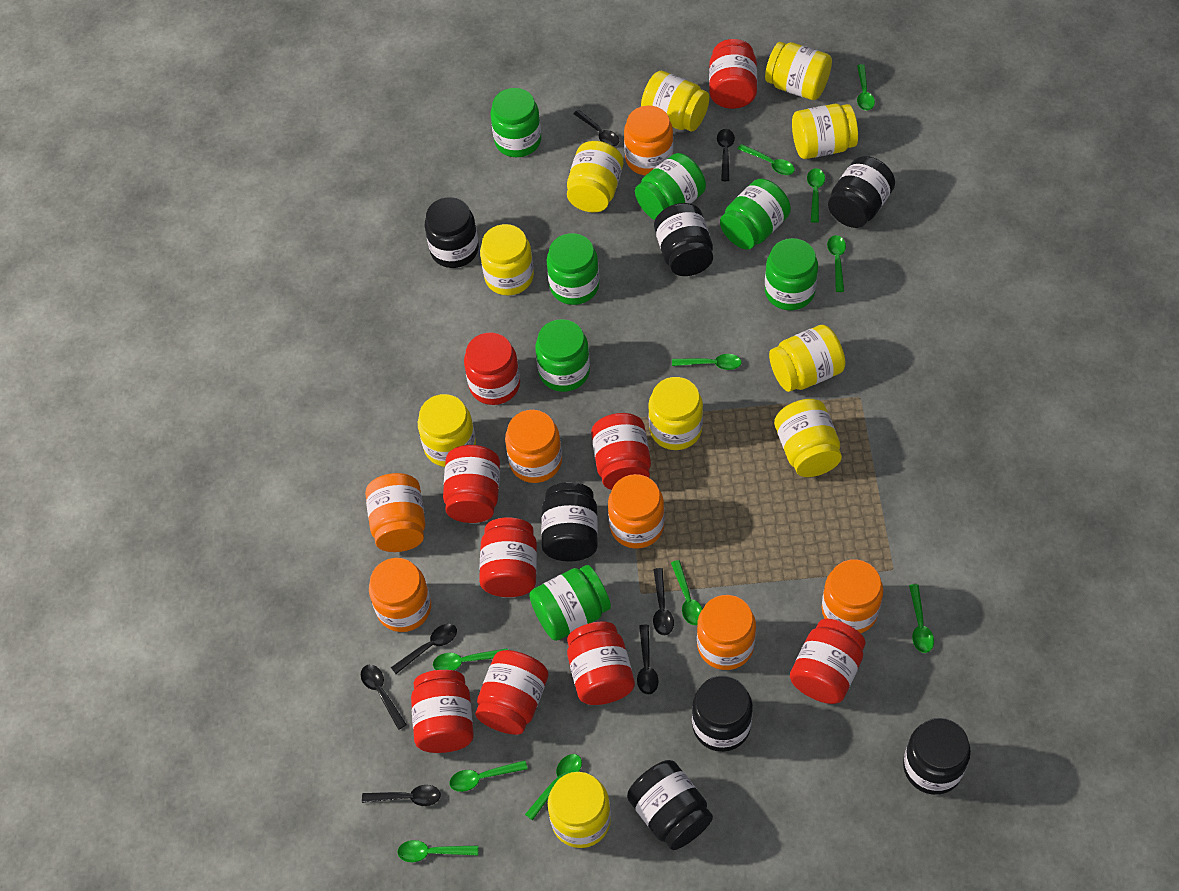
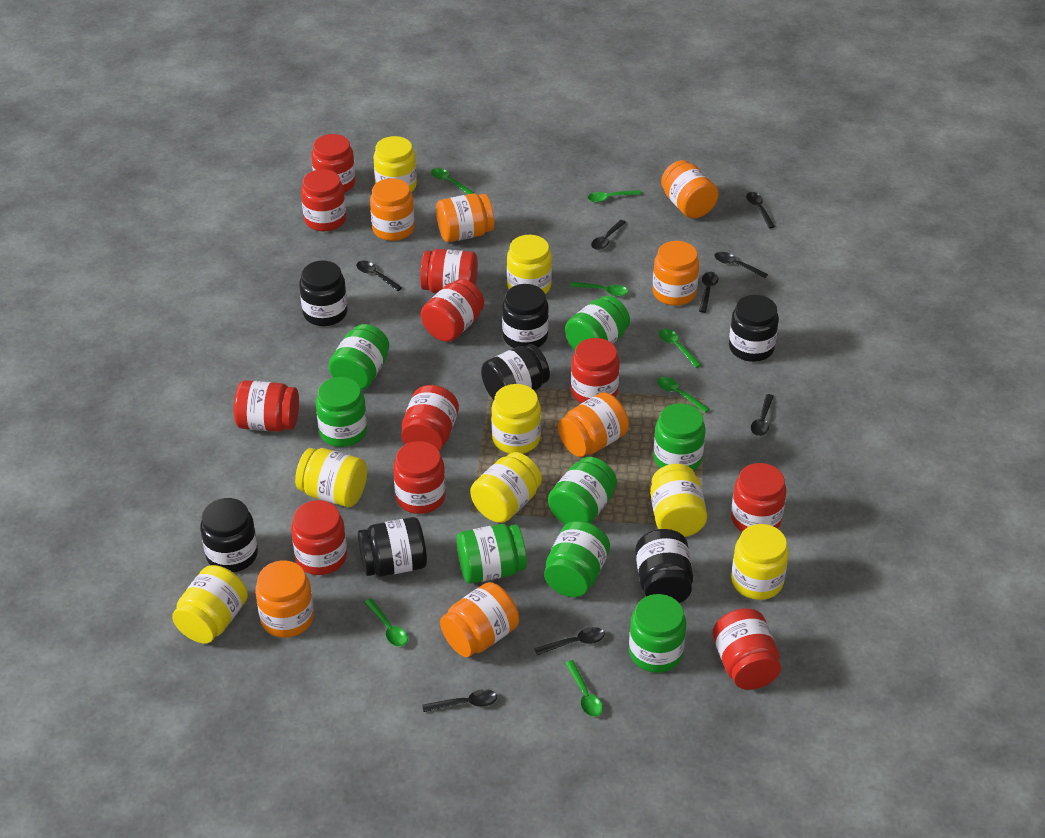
black spoon: [361,665,407,730] [362,785,441,806] [391,624,457,674] [573,110,619,147] [637,625,658,695] [653,568,674,635] [717,129,735,181] = 7 -> [356,261,402,291] [422,689,497,712] [534,627,605,655] [591,220,626,250] [699,272,718,313] [714,252,768,278] [746,192,775,228] [751,394,774,436] = 8
green jar: [491,88,541,157] [529,565,611,641] [535,319,590,392] [547,233,599,305] [635,153,706,220] [720,179,791,250] [765,238,818,310] = 7 -> [316,377,367,447] [329,324,389,390] [457,524,527,584] [544,521,610,597] [548,457,617,525] [565,296,630,350] [629,594,686,673] [653,403,705,471] = 8
green spoon: [397,840,478,862] [433,649,508,670] [449,760,528,792] [525,754,582,821] [671,560,702,625] [672,354,742,370] [738,144,795,175] [807,168,825,223] [827,235,846,292] [857,64,875,111] [909,584,934,653] = 11 -> [364,599,408,647] [431,168,474,194] [565,660,603,717] [570,282,628,296] [587,190,642,202] [657,377,709,413] [659,329,701,368] = 7
red jar: [411,670,474,753] [443,445,500,523] [464,333,520,405] [475,650,548,735] [479,518,537,597] [567,622,635,705] [591,413,651,490] [709,39,757,109] [790,619,866,704] = 9 -> [234,380,299,432] [291,500,347,575] [301,169,346,231] [311,134,356,193] [393,441,446,514] [401,385,459,451] [420,249,478,294] [421,279,484,342] [571,338,620,403] [712,608,781,690] [731,463,786,532] = 11
yellow jar: [418,394,476,467] [480,224,534,296] [548,772,611,848] [567,141,623,212] [641,71,709,131] [648,377,703,450] [765,42,832,100] [769,325,846,392] [774,399,842,477] [792,104,858,159] = 10 -> [172,565,248,644] [295,448,367,507] [373,136,417,192] [470,452,542,523] [491,384,541,454] [507,235,552,294] [650,464,707,537] [731,524,789,600] = 8

